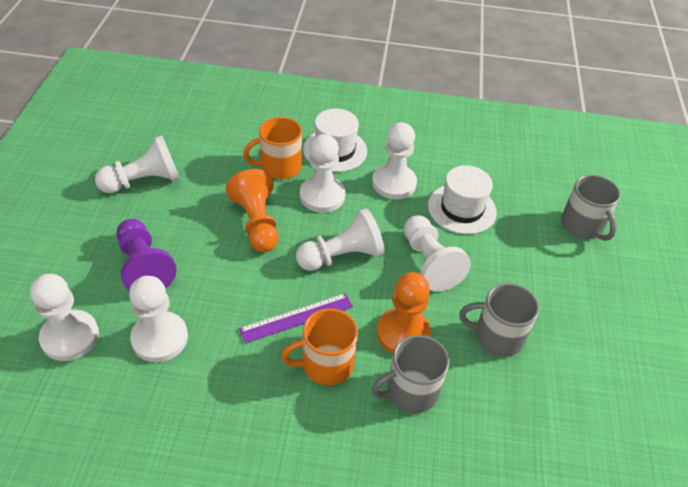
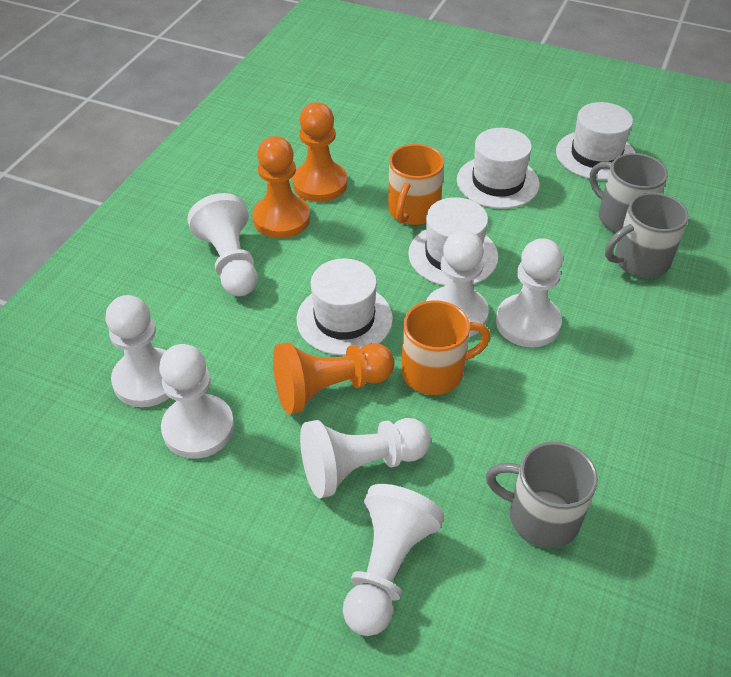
orange pawn: [226,169,278,252] [377,272,431,354] = 2 -> [252,136,310,238] [273,342,394,414] [292,102,348,202] = 3
purple pawn: [117,219,177,292] = 1 -> none = 0
purple ruler: [239,293,353,344] = 1 -> none = 0
white hat: [303,108,367,172] [428,165,497,234] = 2 -> [297,259,393,356] [408,197,498,286] [457,128,540,209] [556,102,635,180] = 4

